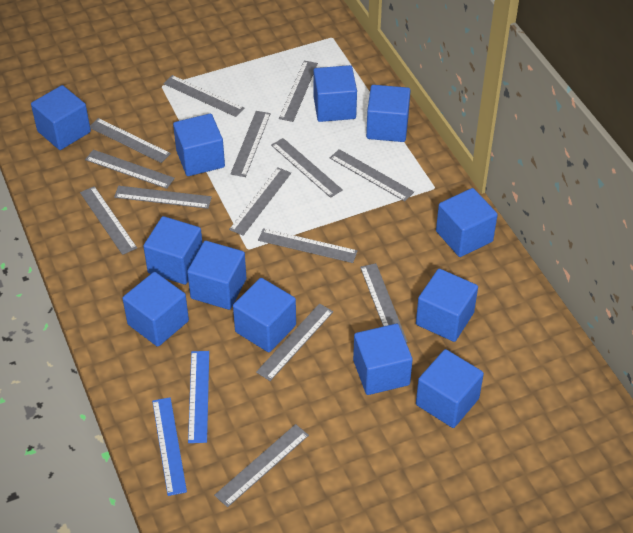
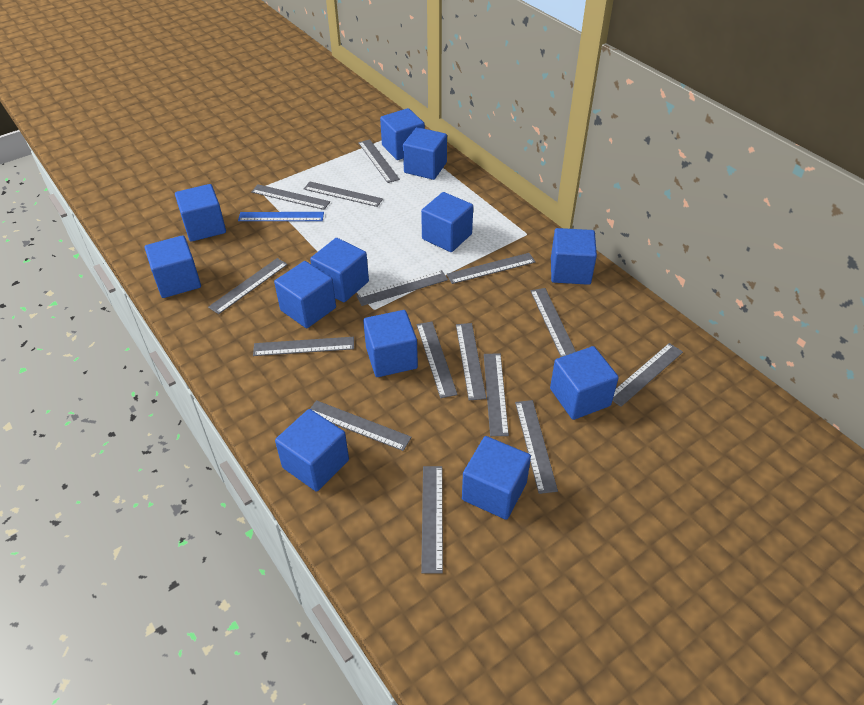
blue ruler: [152,397,187,496] [188,351,209,443] = 2 -> [238,212,324,221] = 1
grey ruler: [80,186,137,255] [85,150,175,189] [90,118,171,163] [114,186,212,209] [163,75,244,117] [214,424,309,507] [229,167,291,236] [231,111,271,177] [256,303,333,381] [258,228,358,263] [271,138,343,198] [279,61,318,122] [330,149,414,201] [360,263,408,342] = 14 -> [208,258,288,314] [251,184,330,210] [253,337,354,356] [304,182,383,207] [310,400,412,451] [356,270,448,306] [358,139,400,183] [417,322,458,398] [421,466,443,574] [446,253,536,284] [456,323,486,400] [484,354,509,436] [515,400,558,494] [531,288,576,357] [613,343,683,407] = 15

